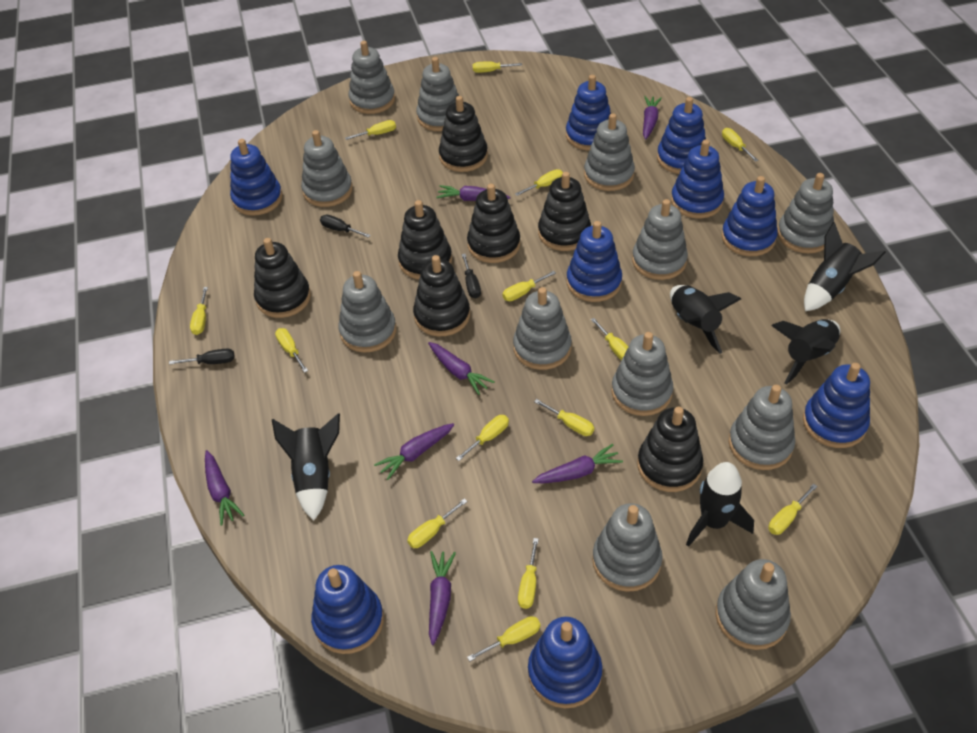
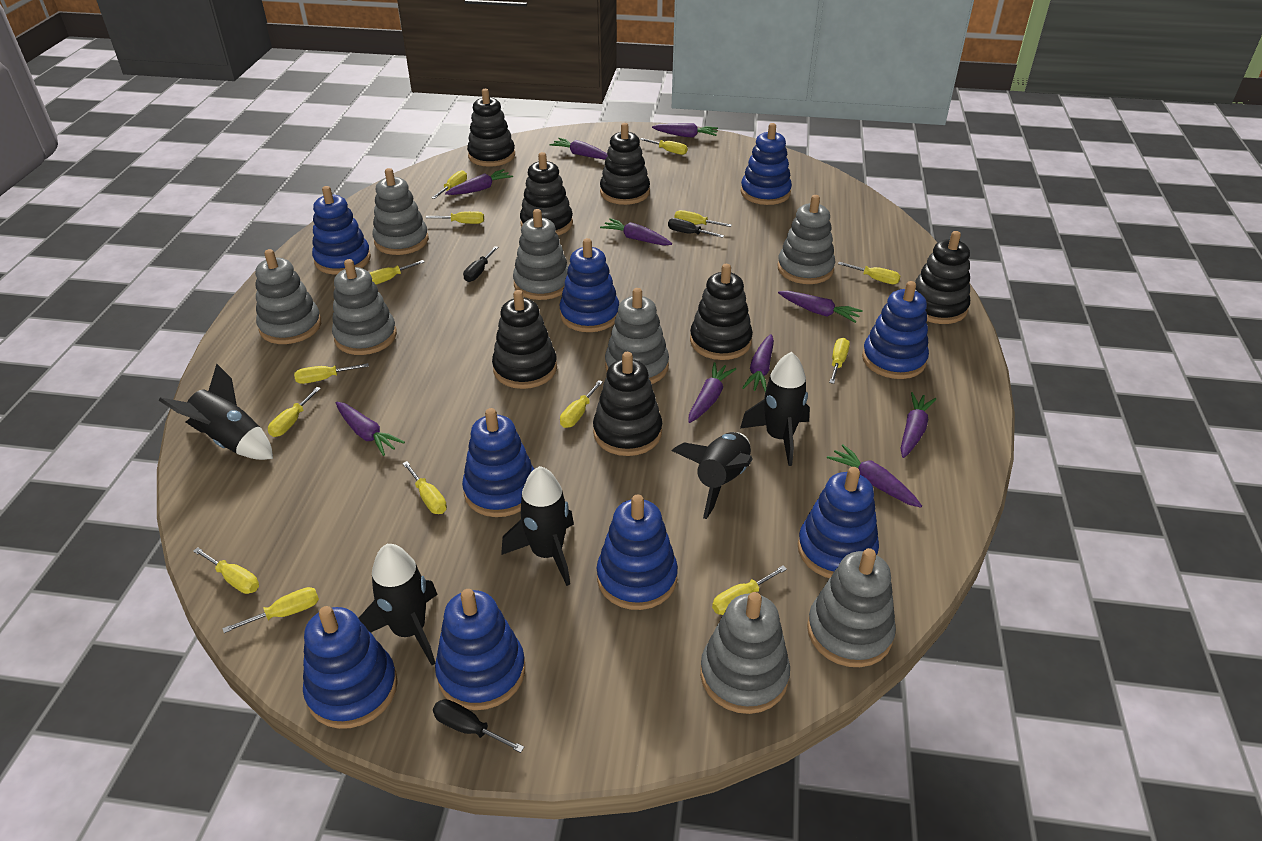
grey stacking toy: [301,130,353,207] [338,271,396,352] [349,41,395,114] [416,57,459,131] [513,287,572,370] [584,113,635,191] [592,503,663,592] [611,332,673,416] [632,199,688,280] [715,559,791,650] [728,385,795,470] [777,173,834,253] = 12 -> [255,249,321,344] [332,259,397,355] [372,168,429,255] [513,209,568,300] [605,288,669,384] [700,592,790,714] [778,195,835,284] [807,548,896,667] = 8
purple carrot: [205,450,244,526] [374,423,454,480] [428,342,494,395] [429,551,456,645] [436,185,510,201] [532,444,623,483] [643,96,662,140] = 7 -> [336,402,405,456] [445,169,513,195] [550,138,608,159] [600,218,672,246] [652,123,718,138] [688,362,736,423] [742,334,774,392] [778,291,863,323] [827,444,922,508] [900,392,936,458] = 10

